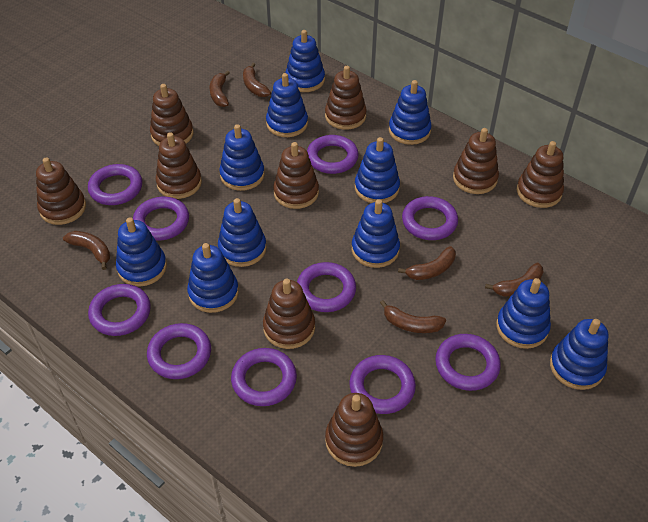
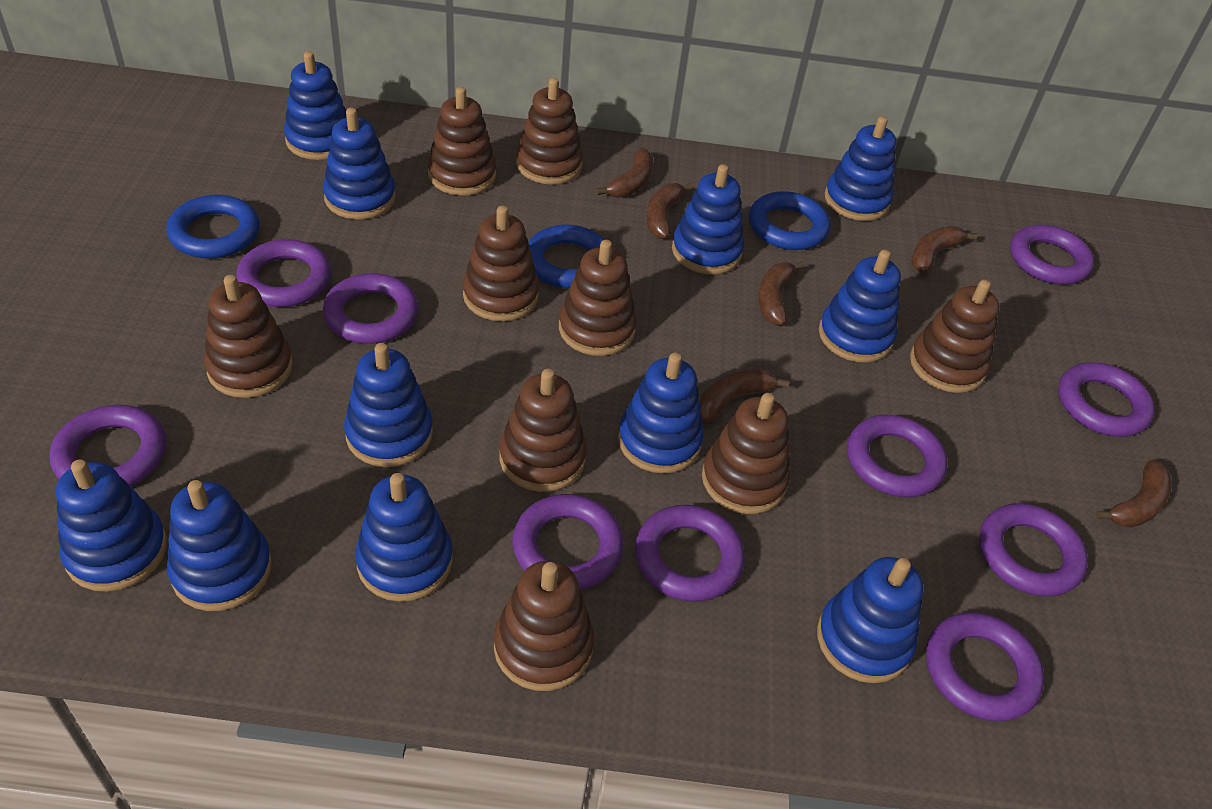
blue ring: none = 0 -> [166,195,260,259] [528,225,605,288] [749,191,831,250] = 3

